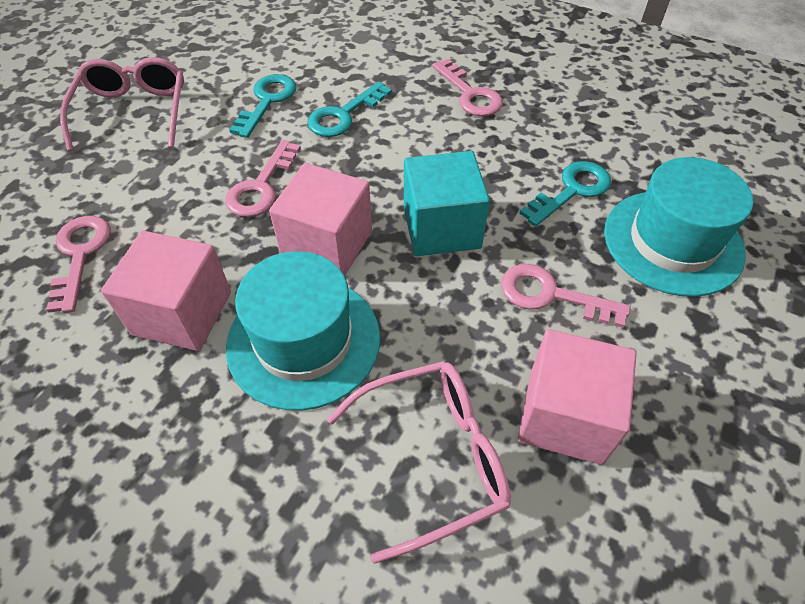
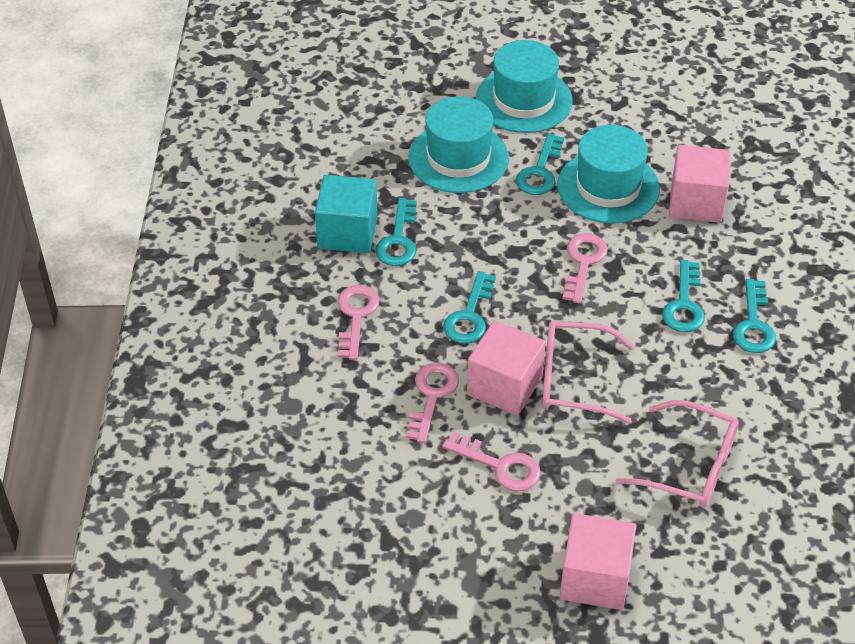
turquoise hat: [226,251,380,411] [604,157,753,297] = 2 -> [409,96,509,193] [476,40,573,133] [557,125,660,223] = 3
turquoise key: [230,74,296,138] [307,81,392,137] [519,161,611,227] = 3 -> [375,198,417,266] [443,271,496,344] [516,133,564,195] [662,260,705,332] [733,279,776,353] = 5

